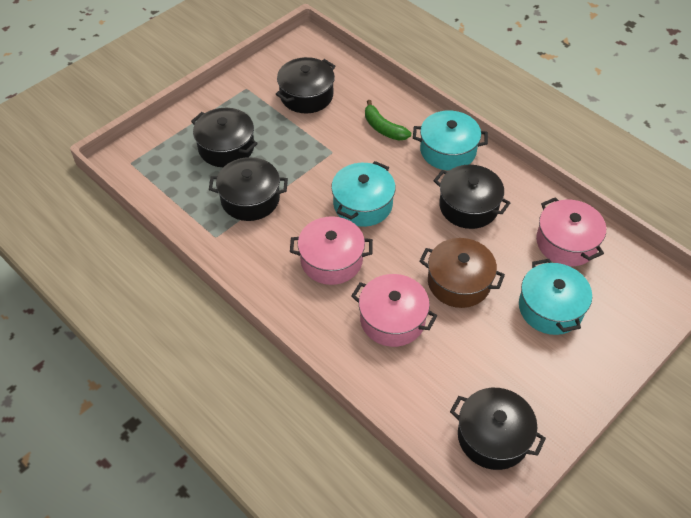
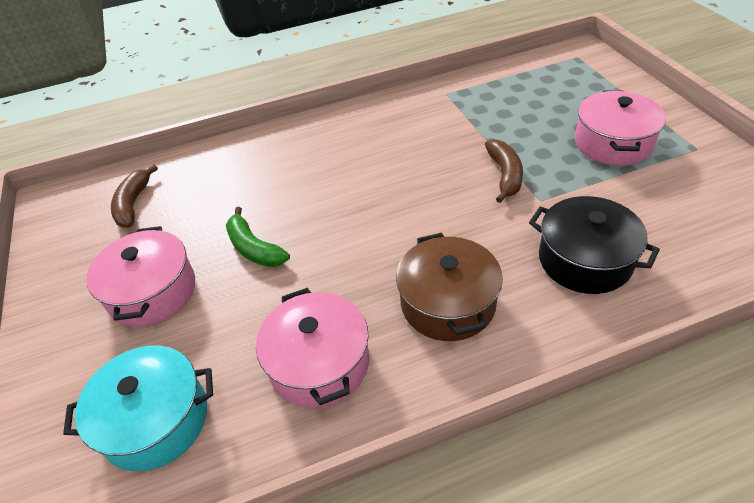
black pot: [191,108,258,167] [209,157,288,221] [276,57,335,113] [433,165,510,229] [450,388,546,470] = 5 -> [529,196,660,294] = 1
brown banana: none = 0 -> [111,165,158,228] [485,139,523,203] = 2
turquoise pot: [331,161,396,227] [413,110,488,170] [519,259,592,335] = 3 -> [63,345,213,471] = 1

